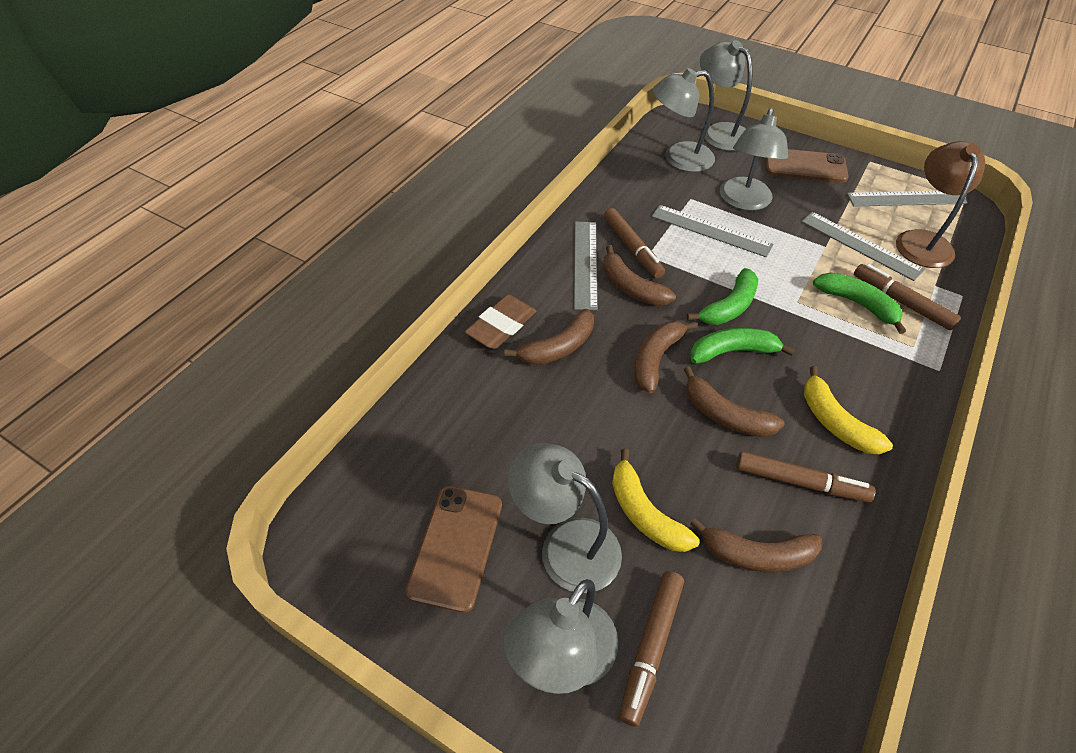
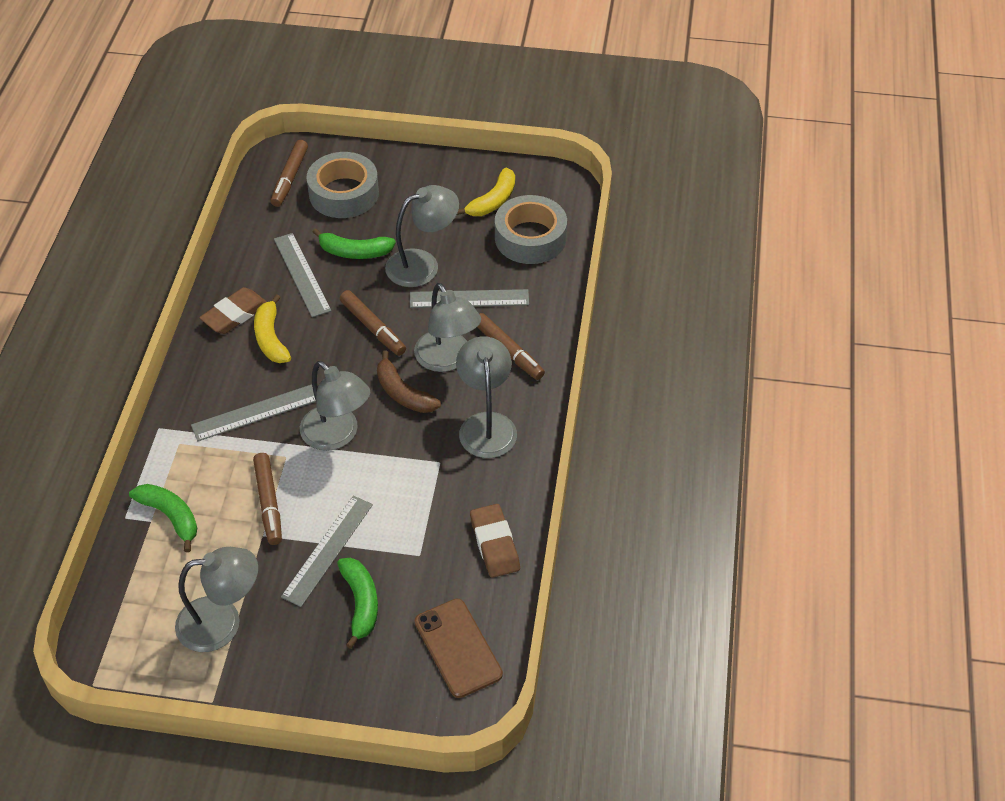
brown banana: [504,309,594,365] [603,245,676,306] [634,321,697,393] [683,366,785,437] [690,518,822,572] = 5 -> [377,350,441,413] = 1
brown eraser: [464,295,537,349] = 1 -> [199,287,267,334] [470,504,520,578] = 2
brown lamp: [896,141,985,268] = 1 -> none = 0
brown phone: [406,486,502,613] [765,149,849,183] = 2 -> [415,598,503,698] = 1
grey tape: none = 0 -> [307,152,379,218] [495,195,567,264] = 2

